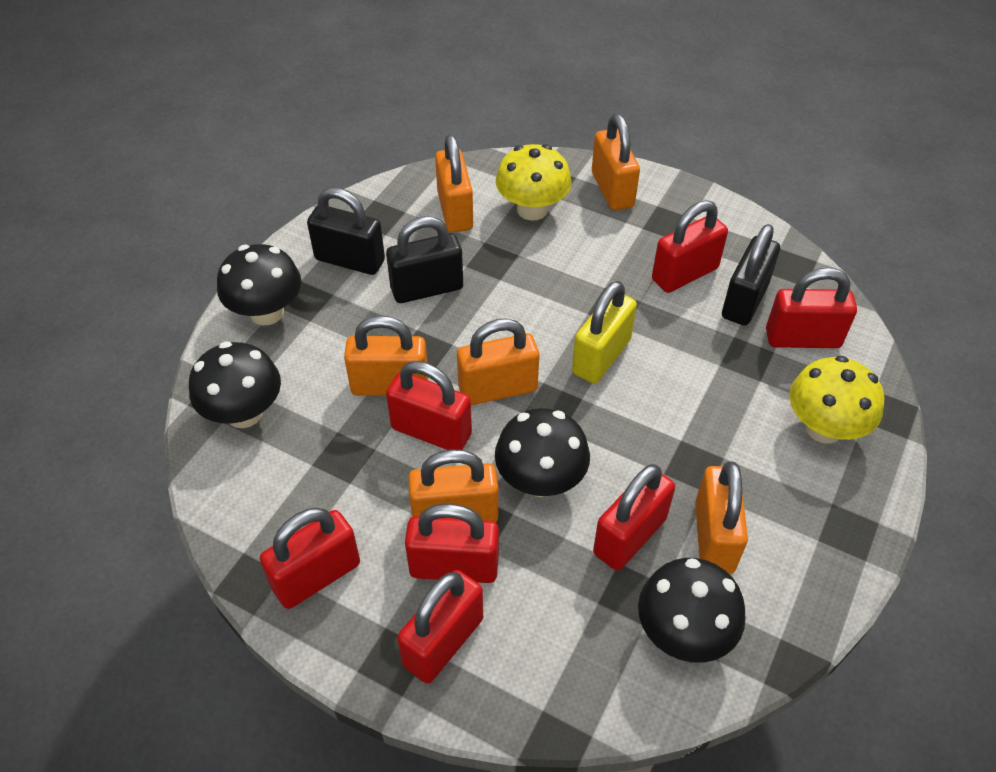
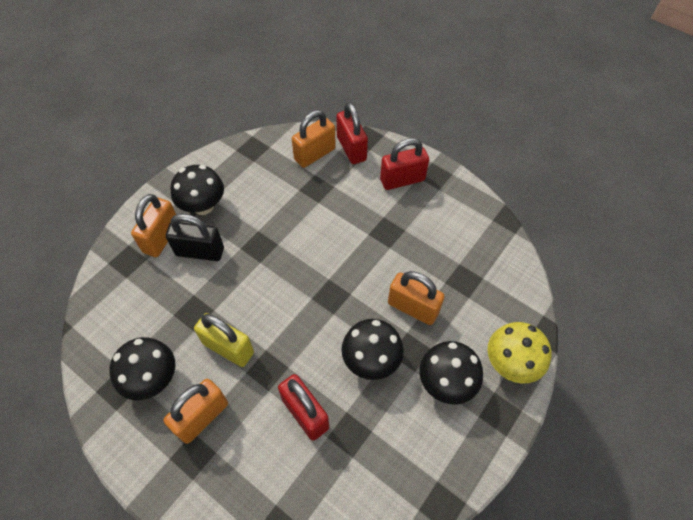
black padlock: [307,188,385,275] [386,216,463,303] [722,224,780,325] = 3 -> [166,214,224,261] = 1
orange padlock: [344,315,428,396] [408,449,498,523] [435,135,473,232] [457,318,539,405] [592,114,640,211] [695,462,748,574] = 6 -> [131,194,176,257] [164,379,228,444] [292,110,336,168] [388,271,445,325] = 4
red padlock: [260,508,360,609] [386,361,472,450] [397,570,483,683] [405,504,499,583] [593,464,675,570] [652,200,728,293] [766,268,857,348] = 7 -> [278,374,329,440] [337,103,368,164] [380,138,429,190] = 3
yellow mushroom: [496,144,572,221] [789,355,884,444] = 2 -> [488,322,551,383] = 1

